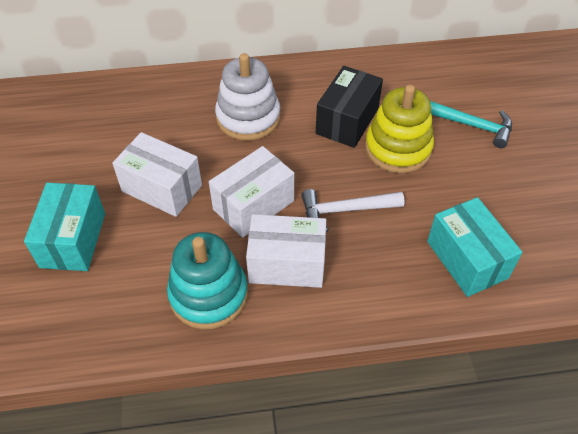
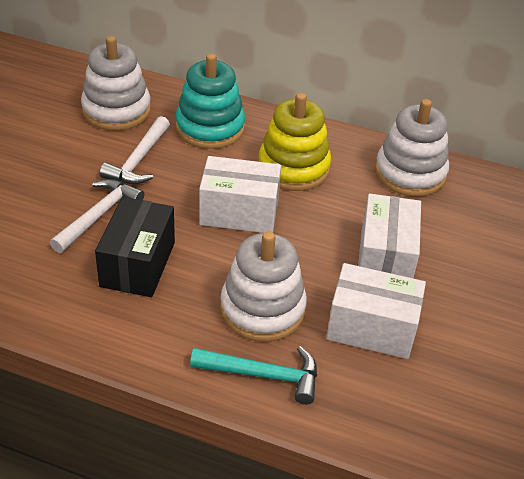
turquoise box: [24,183,105,271] [427,197,523,297] = 2 -> none = 0
white hammer: [301,189,405,232] = 1 -> [50,179,144,253] [100,116,170,184] = 2
white stacking toy: [215,53,280,141] = 1 -> [81,36,151,130] [220,231,307,342] [375,99,449,197] = 3

